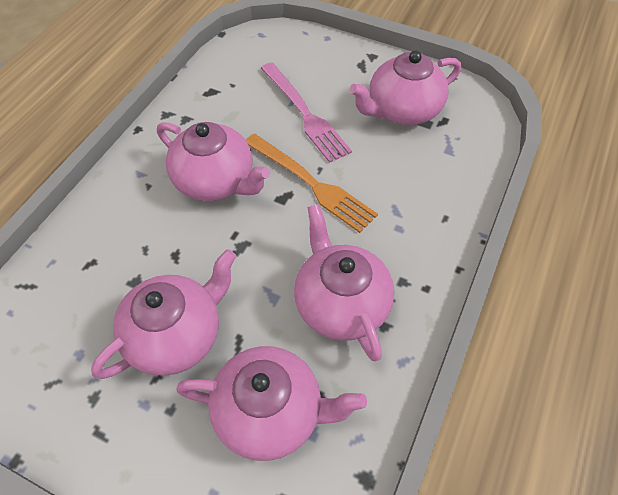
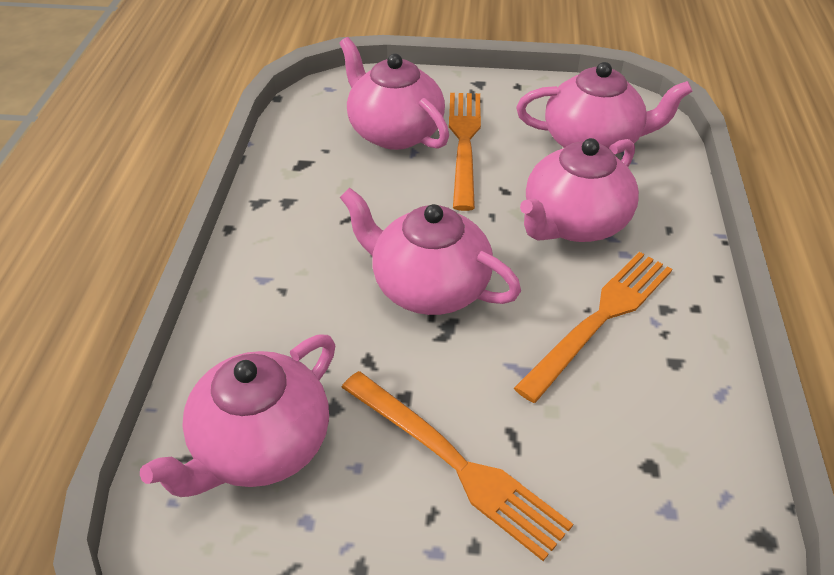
orange fork: [246,134,378,233] = 1 -> [341,371,573,561] [449,93,481,211] [514,252,672,403] = 3
pink fork: [261,62,352,163] = 1 -> none = 0

